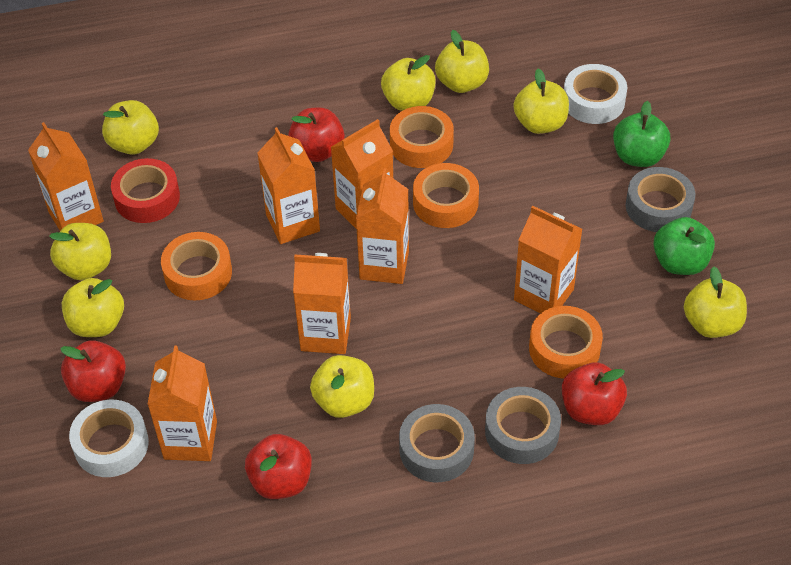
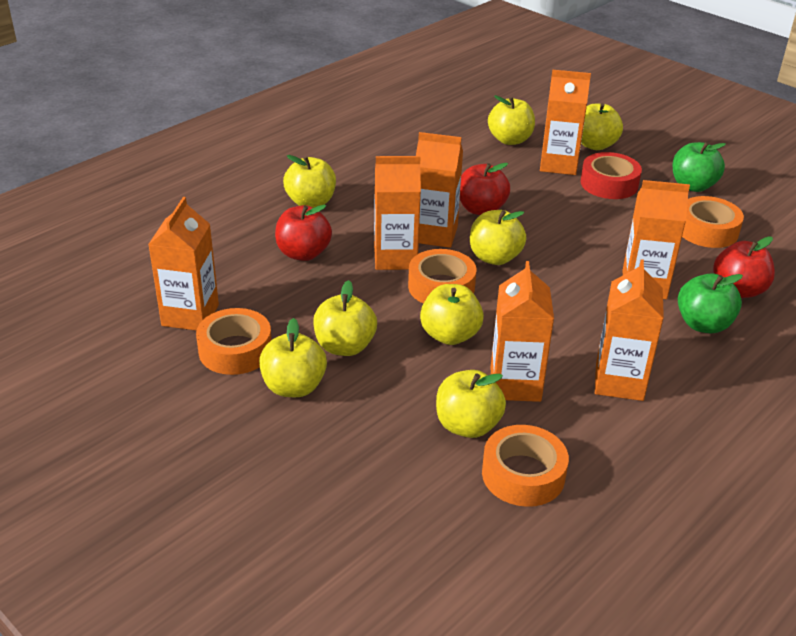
grey tape: [399,404,475,482] [485,387,561,464] [626,167,695,232] = 3 -> none = 0
red apple: [60,340,126,402] [245,434,312,499] [288,108,345,162] [562,362,627,425] = 4 -> [275,205,332,261] [460,163,510,215] [713,236,775,298] = 3
white tape: [69,400,149,477] [564,64,627,124] = 2 -> none = 0

